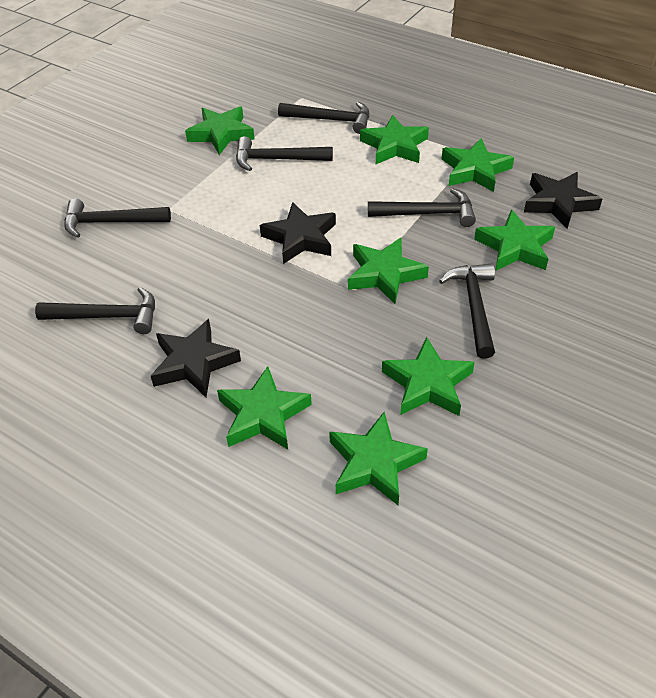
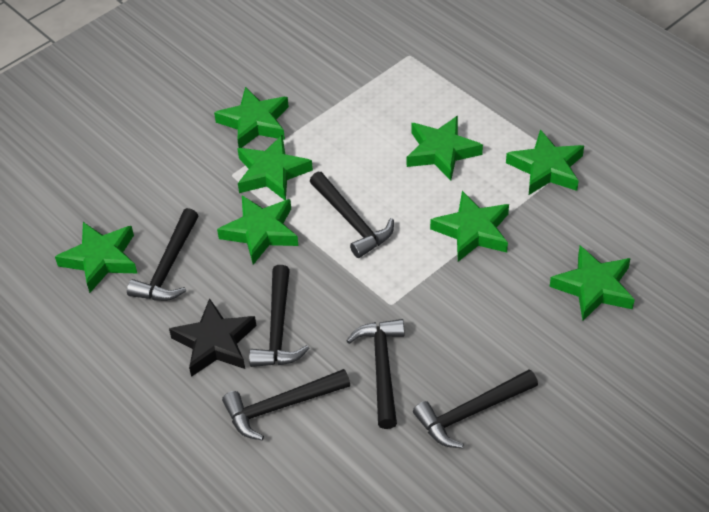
black star: [151,319,241,397] [260,202,336,264] [524,172,602,229] = 3 -> [169,298,256,377] = 1

